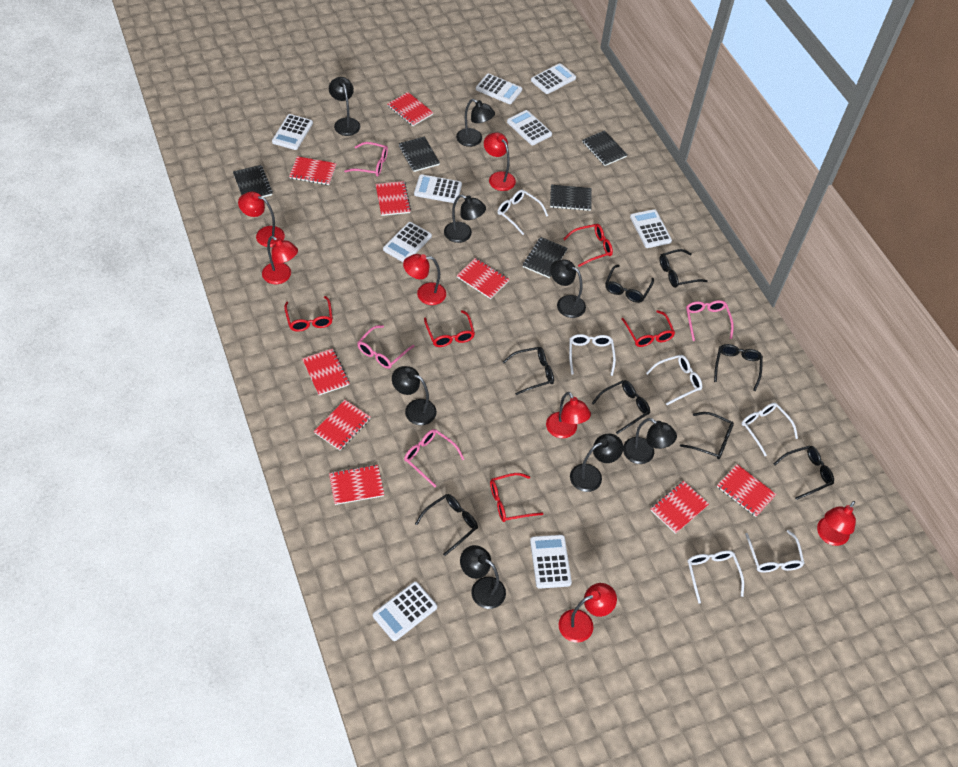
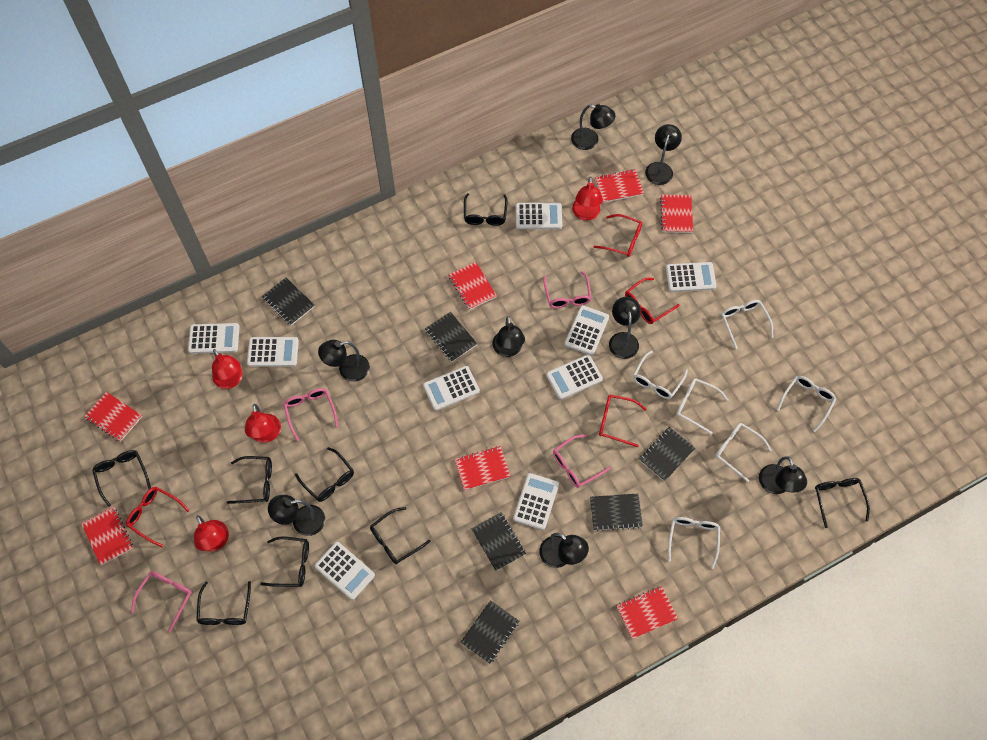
black notebook: [233,165,273,197] [399,136,440,172] [523,237,568,278] [550,185,592,211] [582,130,627,166] = 5 -> [262,278,315,325] [425,312,477,362] [461,600,519,664] [471,512,526,571] [590,493,643,531] [639,427,695,482] = 6
red glasses: [284,296,333,332] [424,310,475,347] [490,473,543,522] [564,224,613,267] [622,310,675,347] = 5 -> [126,486,190,547] [593,214,642,257] [599,395,647,447] [625,278,679,324] = 4
red lamp: [238,192,285,247] [262,236,298,284] [403,254,446,305] [484,132,516,191] [546,392,591,438] [559,583,617,642] [817,501,856,546] = 7 -> [194,515,229,552] [212,349,243,389] [245,404,281,443] [572,177,603,221] = 4
red notebook: [289,156,337,185] [302,348,350,395] [314,400,371,450] [329,465,384,505] [376,181,411,216] [388,92,434,126] [456,258,510,299] [650,481,709,534] [717,464,777,517] = 9 -> [81,507,133,565] [84,392,142,442] [449,262,497,310] [455,446,510,491] [595,169,644,203] [616,586,678,639] [660,195,693,233] = 7

